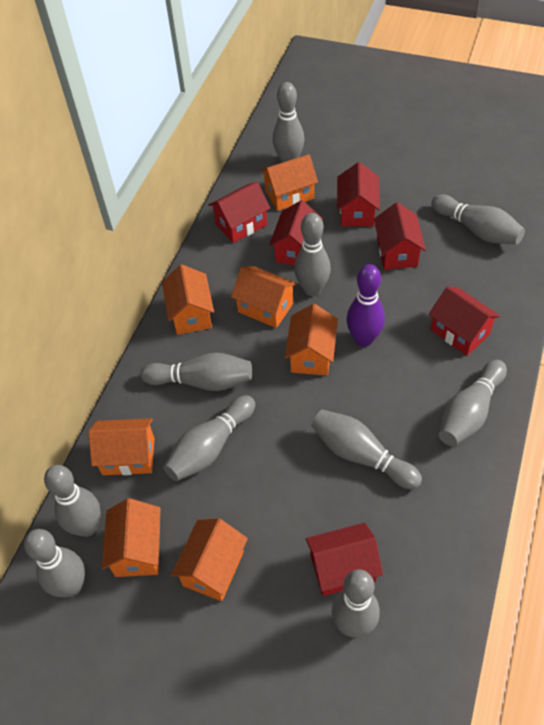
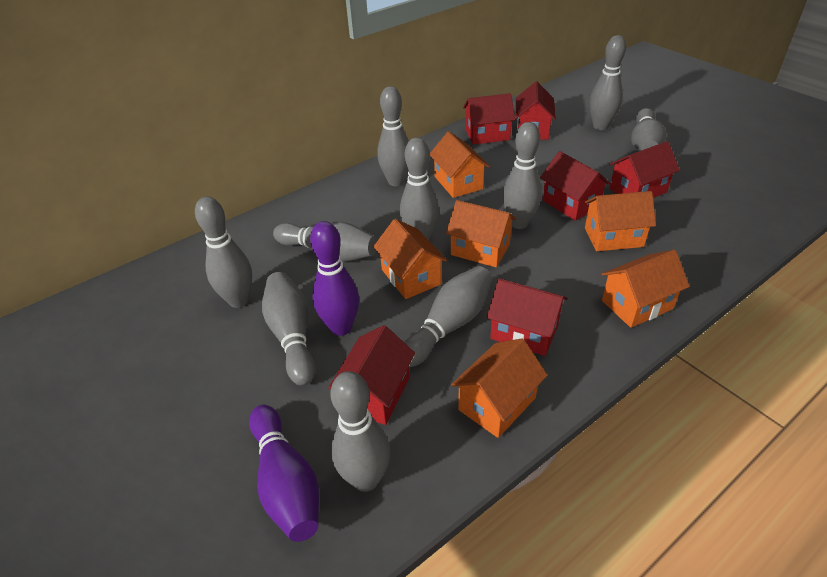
orange house: [88,418,155,475] [102,498,161,577] [162,264,214,335] [171,518,248,601] [231,266,297,328] [260,154,318,211] [285,304,338,376] = 7 -> [373,219,447,299] [430,131,490,198] [446,200,516,267] [451,338,548,438] [585,191,656,251] [602,250,690,328] = 6
purple bowling pin: [346,264,385,347] = 1 -> [249,405,319,542] [310,221,359,336] = 2

